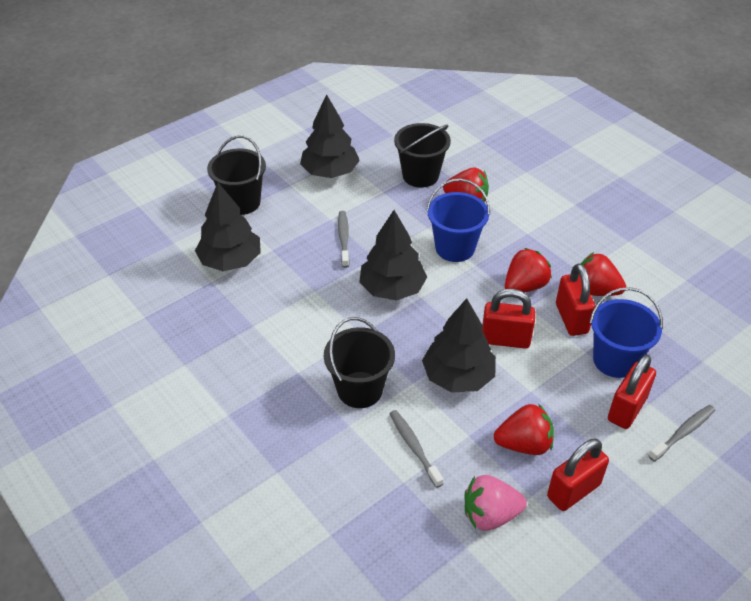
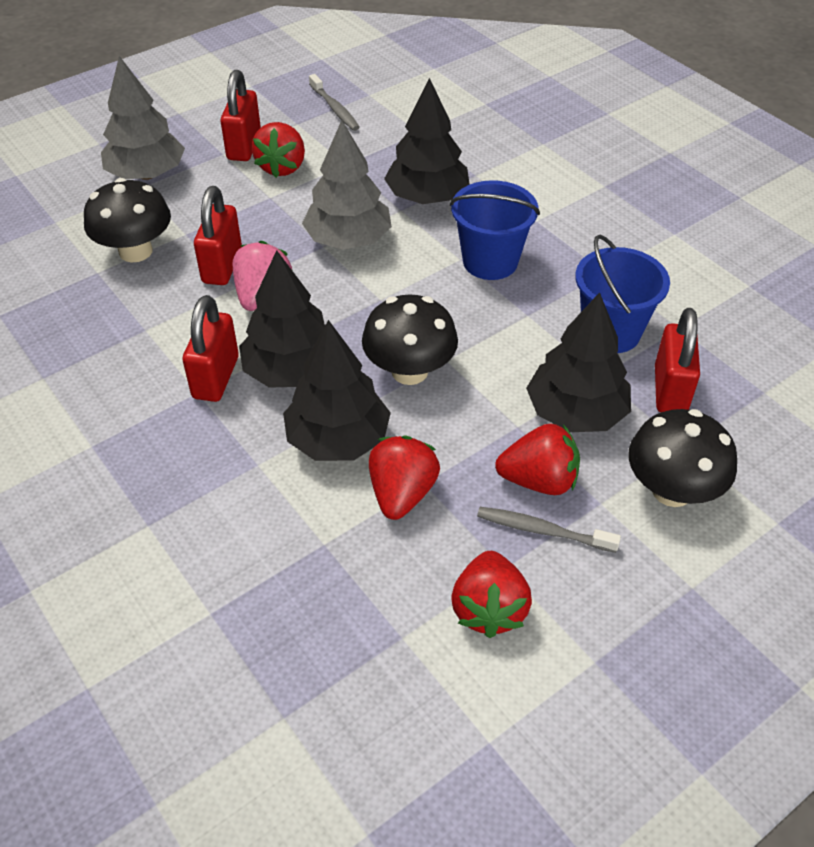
black bucket: [207,135,266,215] [324,317,395,408] [394,123,451,188] = 3 -> none = 0
black mushroom: none = 0 -> [84,178,171,263] [362,294,458,385] [629,409,737,507] = 3
grey toothbrush: [338,211,350,268] [389,410,444,488] [649,405,715,462] = 3 -> [309,74,360,131] [477,507,621,553] = 2
grey tree: none = 0 -> [101,56,185,180] [302,120,392,250] = 2

